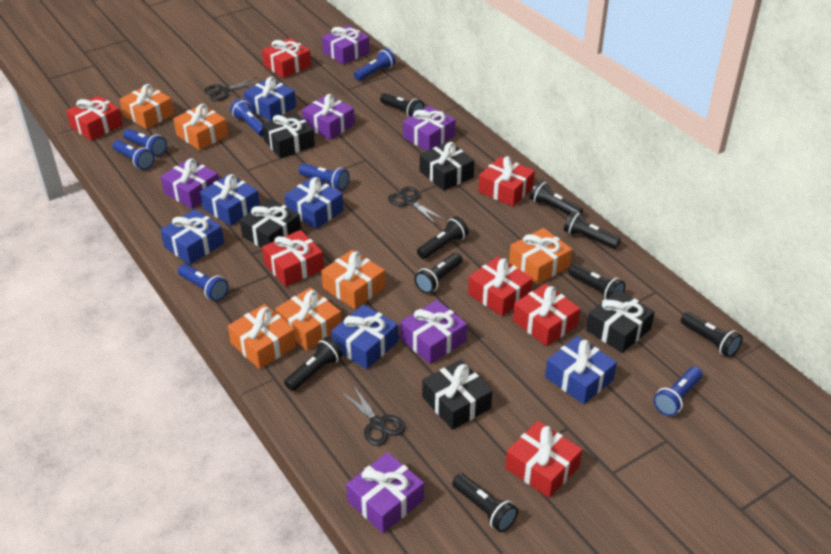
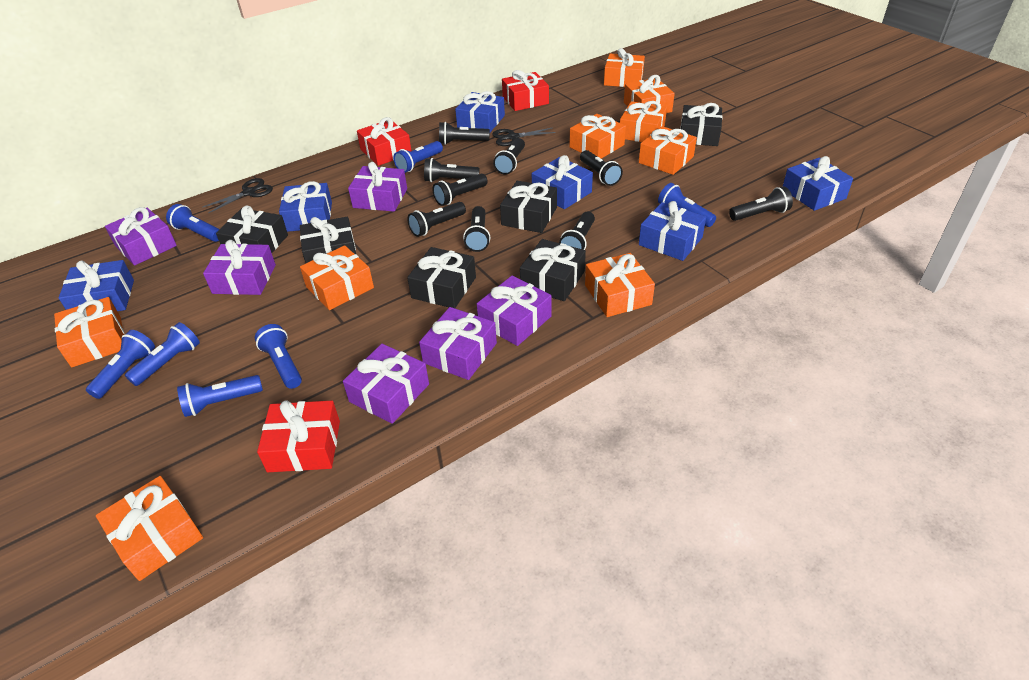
black gift: [240,199,301,248] [262,113,315,158] [420,142,474,191] [422,360,492,430] [586,290,655,353] = 5 -> [216,205,288,253] [300,217,356,263] [407,247,476,308] [500,181,557,233] [520,239,586,301] [680,103,723,146] = 6
black scissors: [204,77,262,101] [341,385,406,446] [388,186,445,224] = 3 -> [202,178,273,213] [492,127,556,146] = 2
orange gift: [120,84,174,129] [173,104,228,150] [228,304,296,369] [275,287,342,351] [321,250,385,309] [509,228,572,285] = 6 -> [54,297,124,367] [96,476,203,581] [300,245,374,310] [569,114,626,159] [585,253,655,317] [604,48,645,87] [620,101,667,142] [624,75,675,113] [639,126,697,175] = 9
red gift: [66,95,123,141] [262,38,311,78] [262,230,324,287] [468,256,533,316] [478,156,535,207] [505,421,582,498] [513,284,580,346] = 7 -> [257,400,340,472] [357,117,411,166] [502,70,549,111] = 3

